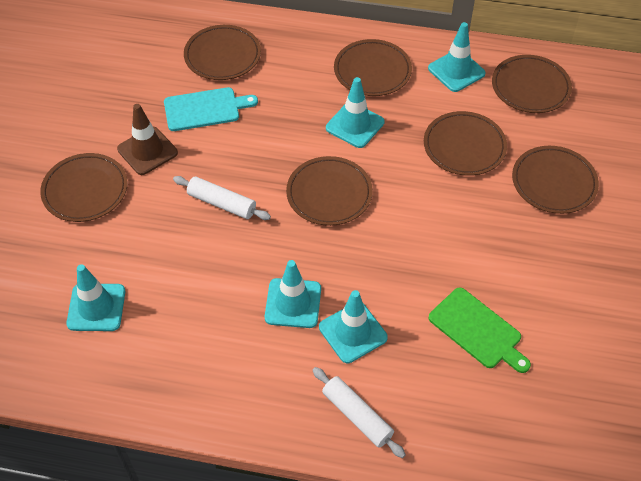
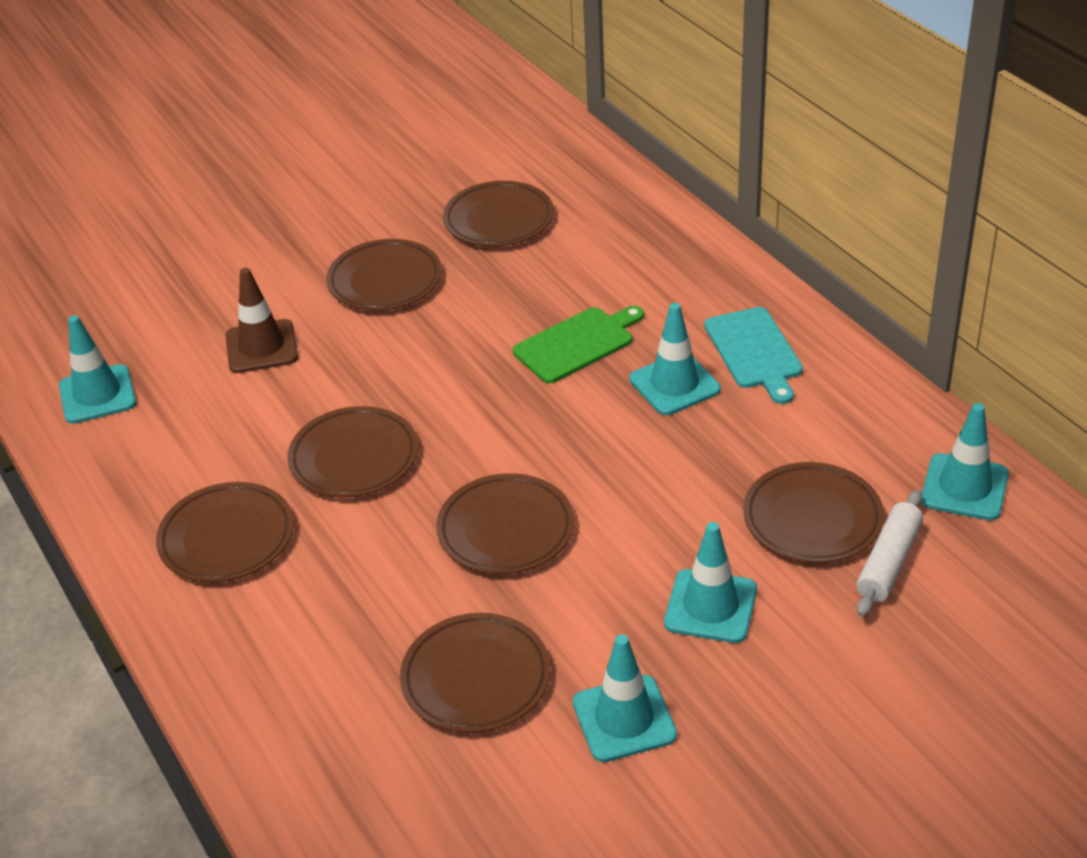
white rolling pin: [173,176,271,220] [313,367,406,458] = 2 -> [856,490,923,617] = 1

